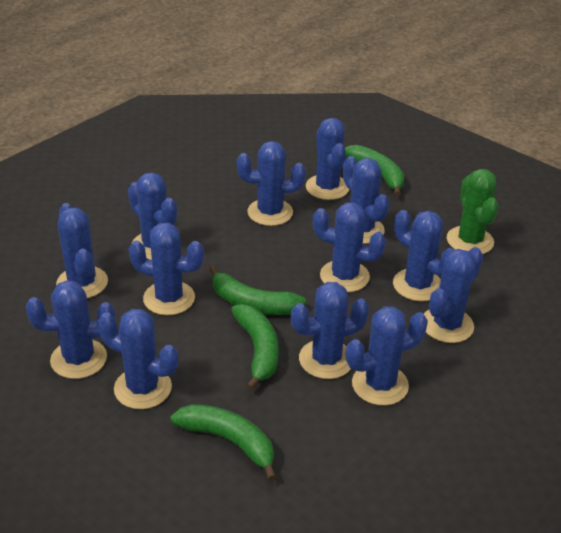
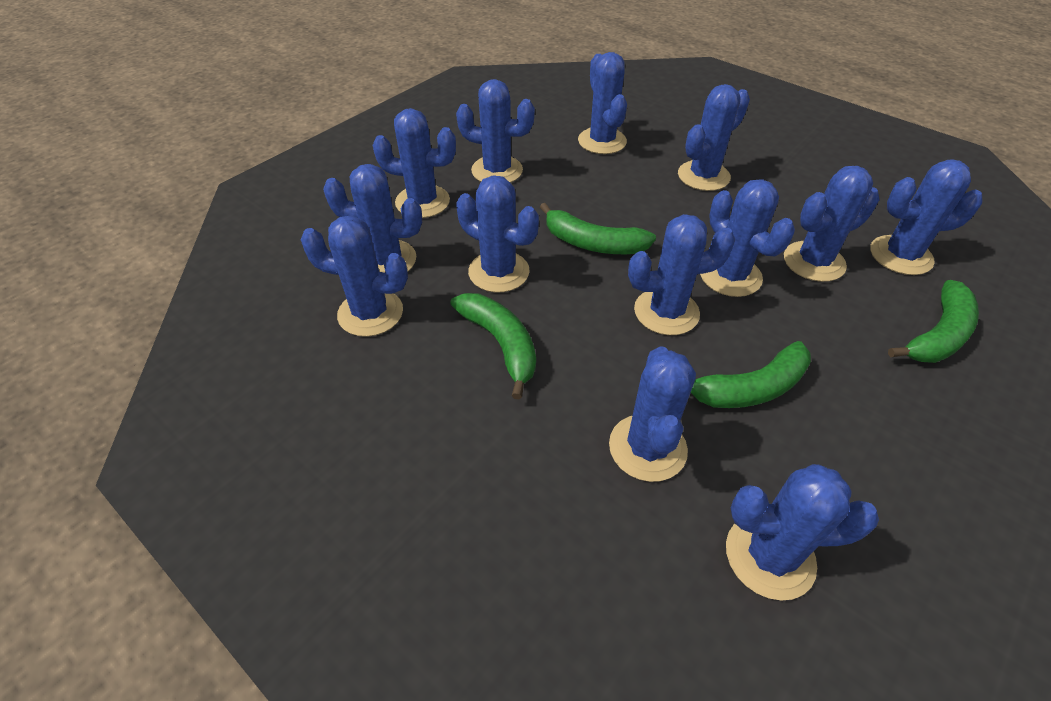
green cactus: [447,169,498,254] = 1 -> none = 0

